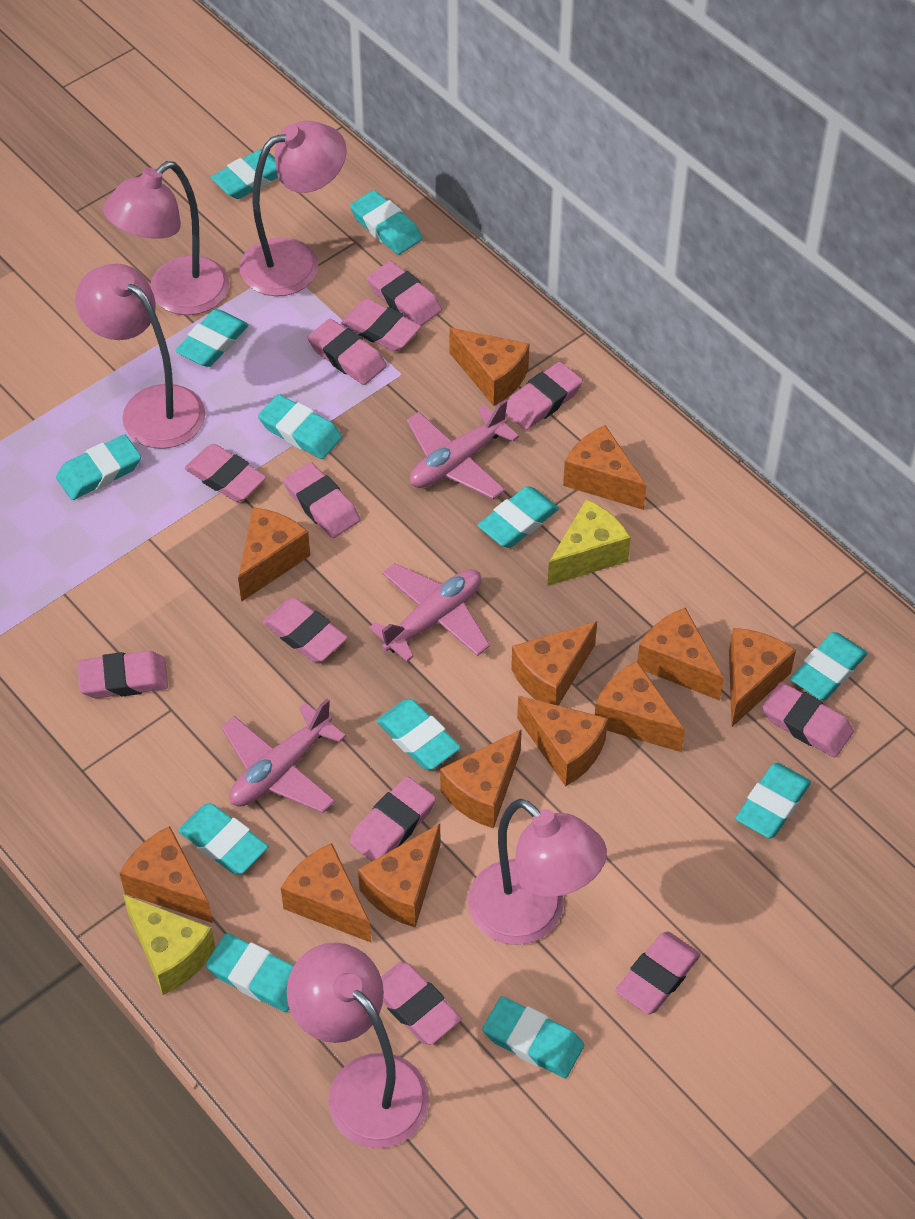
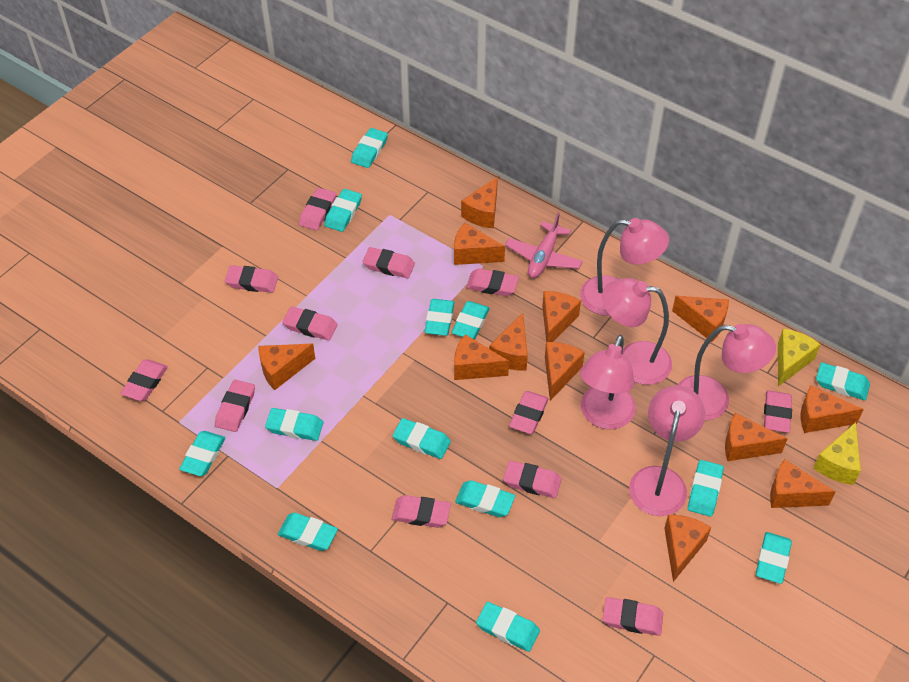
pink plane: [221,699,346,813] [369,563,490,662] [407,400,519,499] = 3 -> [505,212,583,278] = 1
turquoise eraser: [56,434,141,500] [175,309,249,367] [178,803,268,874] [206,933,294,1012] [210,149,278,199] [258,394,342,459] [350,190,422,255] [376,699,461,770] [478,486,559,548] [482,996,584,1078] [736,763,811,838] [790,632,868,700] = 12 -> [179,431,225,476] [265,408,323,441] [278,513,338,551] [324,189,362,232] [351,128,388,168] [393,418,451,459] [424,299,455,336] [451,301,490,339] [455,480,515,517] [476,602,540,652] [688,460,724,517] [756,532,792,584] [816,362,870,400] = 13

